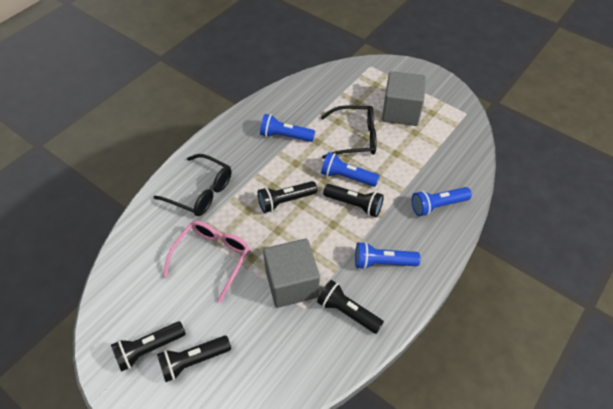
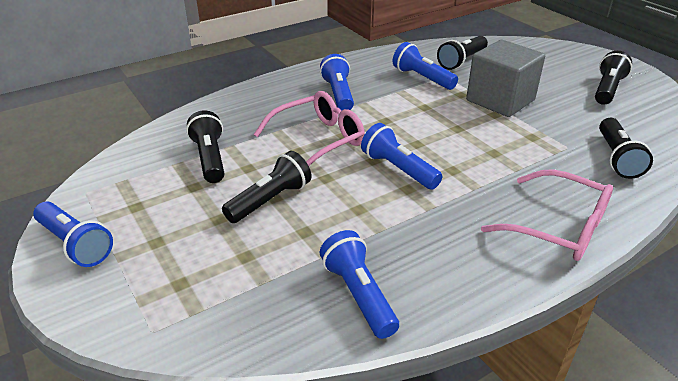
black glasses: [154,154,231,216] [321,105,376,159] = 2 -> none = 0
blue flashlight: [260,114,315,142] [321,152,380,187] [355,242,420,270] [411,187,472,216] = 4 -> [33,202,113,267] [320,54,354,111] [320,230,399,339] [361,123,442,190] [393,42,458,90] = 5
grey cube: [263,239,320,308] [382,71,426,126] = 2 -> [466,40,545,117] = 1
pink glasses: [163,221,250,303] = 1 -> [254,91,365,166] [481,169,613,261] = 2

